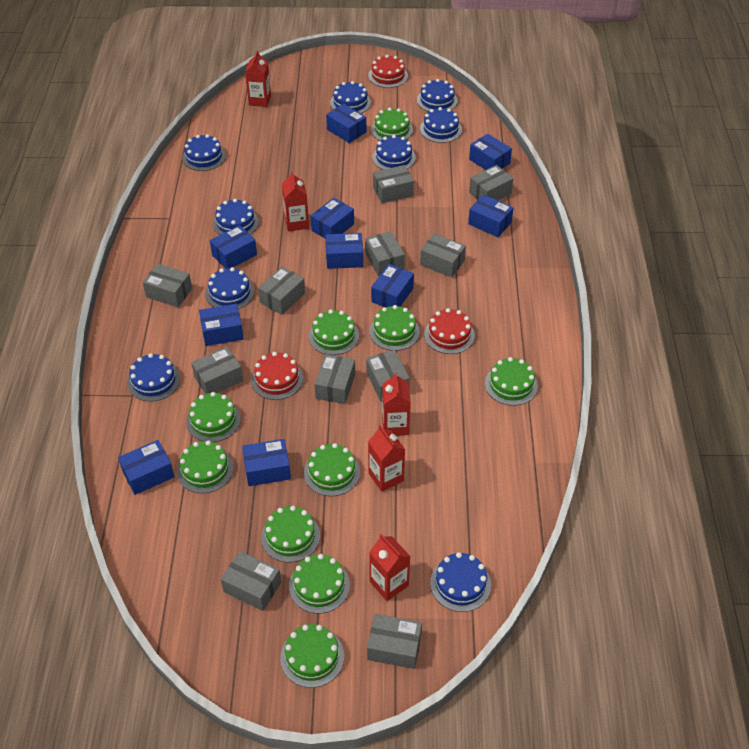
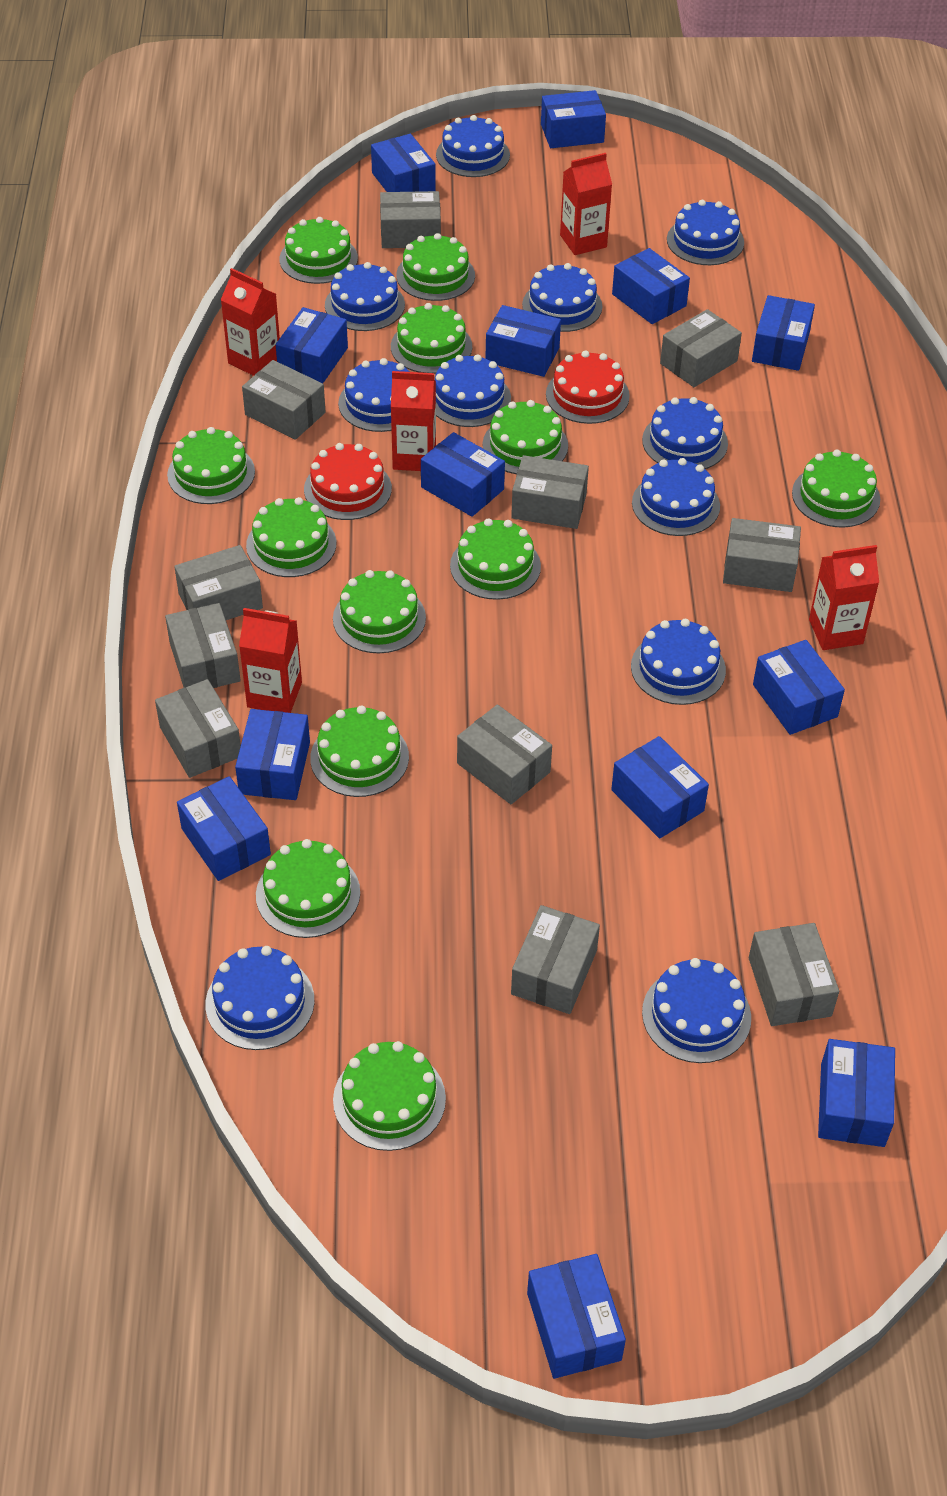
blue box: [118,440,175,495] [199,304,244,346] [210,225,257,269] [242,439,291,486] [311,198,354,239] [325,233,363,269] [326,104,366,143] [371,264,414,307] [468,194,514,237] [469,134,512,170] = 10 -> [177,776,271,881] [235,709,310,800] [276,307,348,383] [371,134,436,192] [421,432,505,517] [485,305,561,377] [527,1254,626,1379] [541,90,606,148] [611,736,709,839] [612,248,690,324] [752,295,815,371] [753,640,845,735] [818,1039,895,1147] = 13
blue cake: [127,353,180,402] [182,134,226,171] [205,267,254,309] [213,199,259,235] [330,81,371,114] [372,135,416,170] [417,79,458,112] [420,107,462,143] [430,552,491,612] = 9 -> [205,946,315,1050] [325,262,405,331] [338,358,410,432] [435,354,511,427] [436,115,510,177] [522,263,602,332] [631,619,726,705] [632,458,720,536] [642,397,728,469] [642,958,751,1063] [667,200,744,265] = 11
green cake: [177,440,233,493] [186,392,241,442] [261,506,320,562] [280,624,344,688] [289,554,350,614] [304,443,360,496] [309,309,359,355] [369,305,420,351] [371,108,413,141] [485,357,538,406] = 10 -> [167,427,255,504] [246,497,336,577] [256,839,360,938] [279,217,358,284] [310,705,409,797] [333,570,426,653] [333,1041,446,1151] [391,303,472,374] [396,233,475,301] [450,518,541,600] [482,400,568,474] [792,450,880,527] = 12
red cake: [251,352,303,400] [368,55,408,88] [424,308,475,354] = 3 -> [304,443,392,520] [546,350,630,424] = 2

